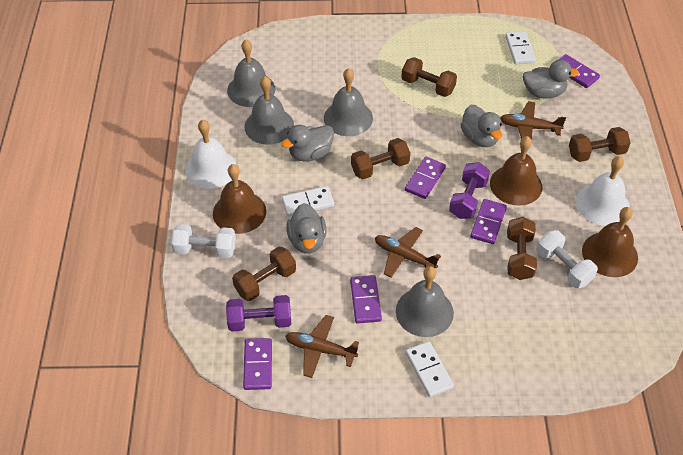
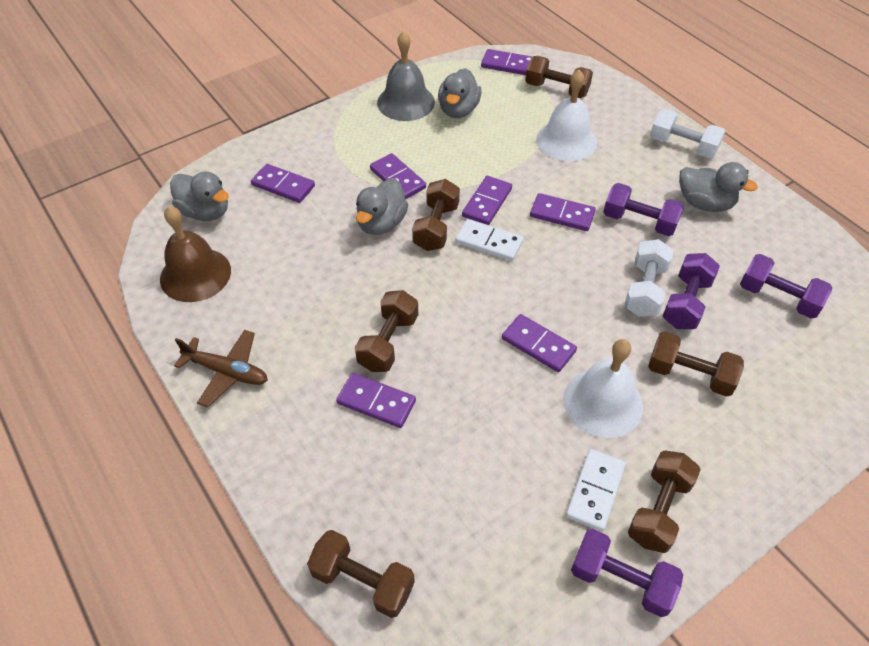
brown bell: [213,164,266,234] [490,136,542,206] [582,207,638,277] = 3 -> [160,206,231,302] = 1
brown dumbbell: [232,247,296,301] [351,138,410,179] [401,57,457,97] [507,217,537,280] [569,127,630,162] = 5 -> [307,530,415,618] [355,290,418,372] [412,179,460,251] [525,56,593,98] [628,450,701,553] [648,331,744,397] = 6
brown plane: [285,315,359,378] [375,227,441,278] [500,101,566,140] = 3 -> [174,330,268,407] = 1
grey bell: [227,40,275,107] [244,76,294,145] [324,68,373,136] [396,266,454,337] = 4 -> [377,31,435,121] = 1
purple domino: [243,338,272,390] [350,275,382,323] [405,157,446,199] [470,199,507,244] [559,54,600,88] = 5 -> [251,164,315,203] [336,373,416,428] [370,153,426,199] [462,176,512,225] [481,49,533,75] [502,314,577,372] [530,193,596,231] = 7
purple dumbbell: [226,295,291,332] [449,162,490,219] = 2 -> [571,529,683,617] [603,183,684,236] [663,253,720,329] [740,254,832,319] = 4
white domino: [282,186,334,217] [405,341,454,397] [505,31,536,64] = 3 -> [456,219,524,261] [566,449,626,532] = 2

